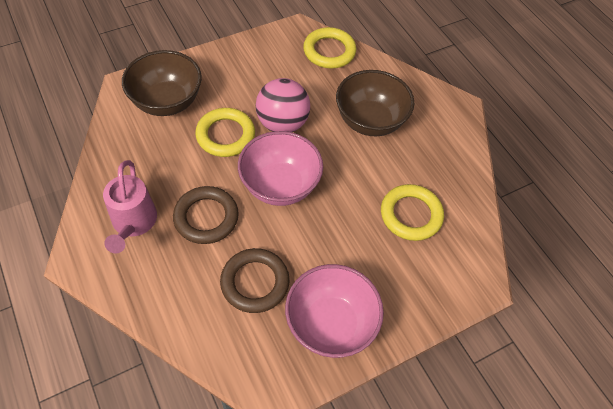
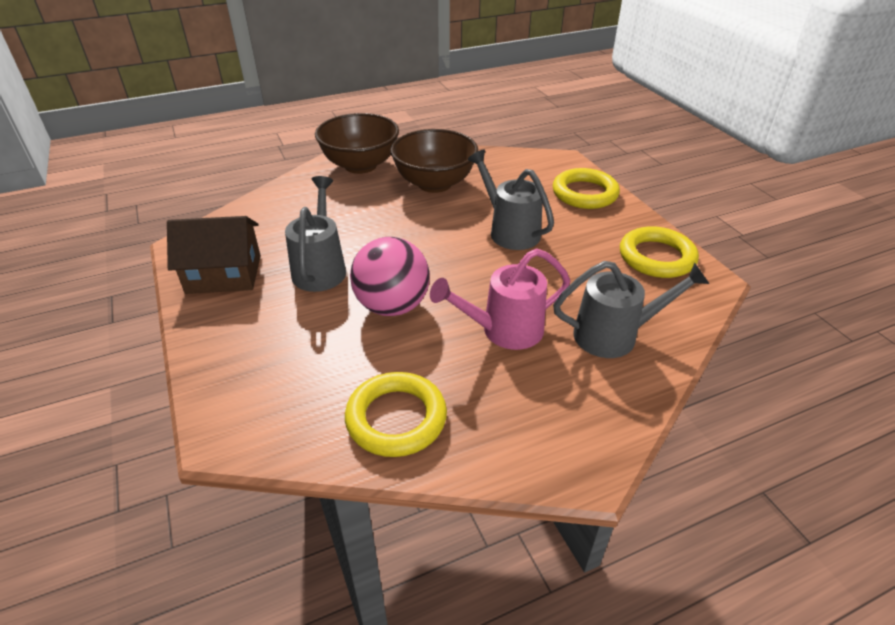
brown house: none = 0 -> [167,216,261,294] = 1
brown ring: [173,186,239,244] [220,248,290,313] = 2 -> none = 0
grey watering can: none = 0 -> [285,176,346,292] [467,149,554,250] [553,261,709,358] = 3
pink bowl: [238,131,323,206] [285,264,384,358] = 2 -> none = 0

